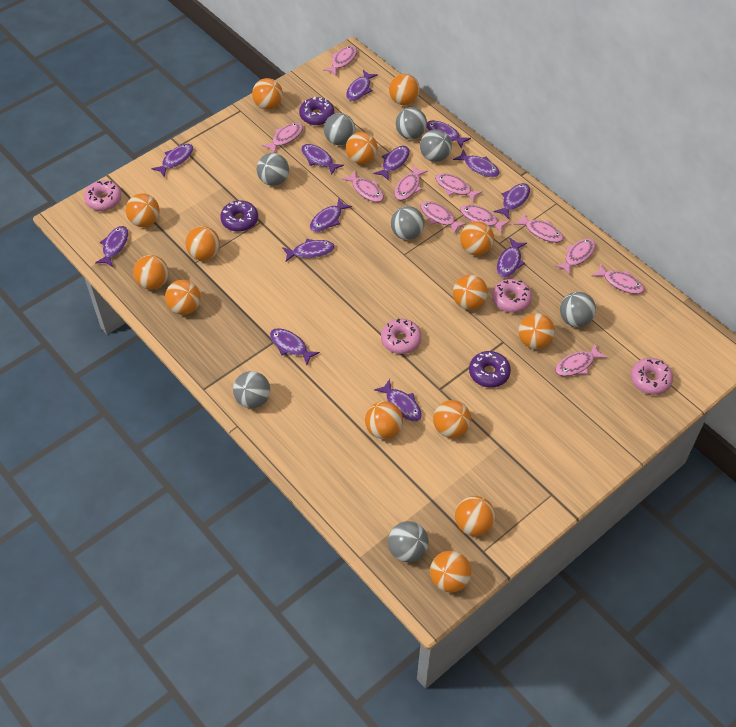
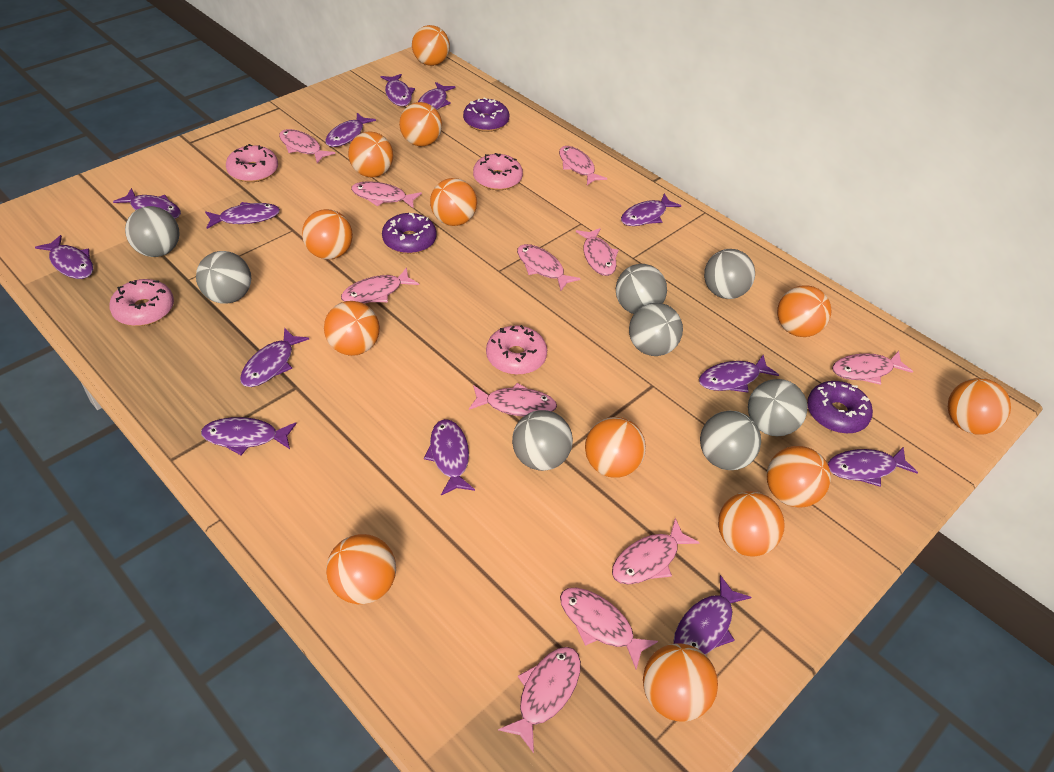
orange ball: [126,194,160,227] [133,255,169,290] [165,280,201,315] [185,226,220,260] [252,78,283,110] [346,132,378,164] [365,401,403,439] [389,74,420,105] [430,551,471,593] [433,400,471,438] [453,275,488,310] [455,496,495,536] [460,221,494,256] [519,313,555,349] = 14 -> [302,209,353,259] [324,301,380,356] [326,534,396,604] [348,131,393,178] [399,102,442,146] [412,25,450,66] [430,178,477,226] [585,417,646,478] [643,644,718,722] [718,491,785,556] [767,446,831,508] [777,285,831,337] [948,378,1011,435] = 13

